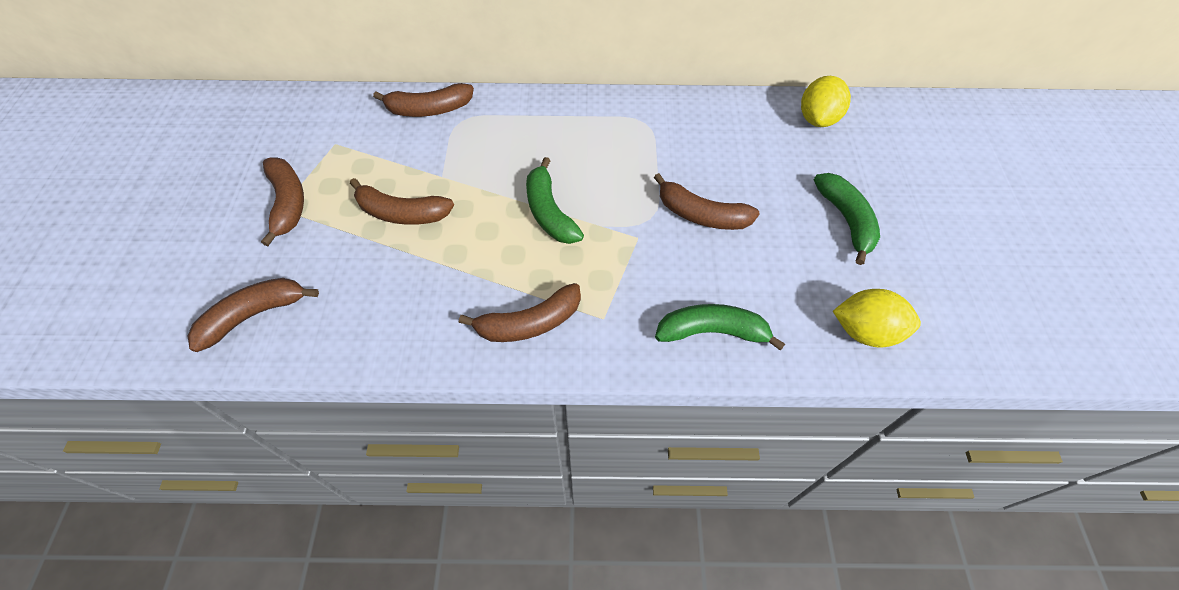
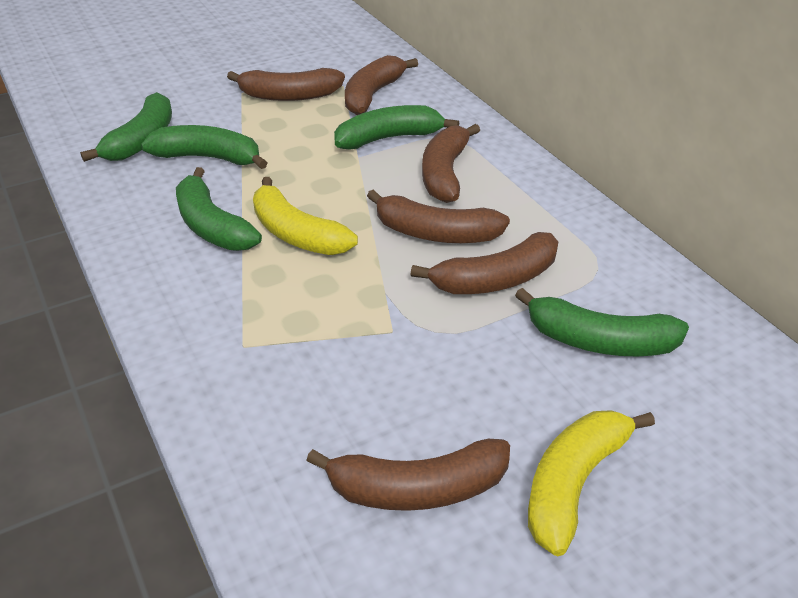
green banana: [526,157,584,244] [655,304,785,351] [814,173,880,265] = 3 -> [80,92,172,162] [141,125,267,169] [176,167,262,251] [334,105,459,150] [515,288,689,357] = 5
yellow banana: none = 0 -> [253,177,358,255] [528,410,655,556] = 2
yellow lemon: [801,76,851,127] [833,289,921,348] = 2 -> none = 0

